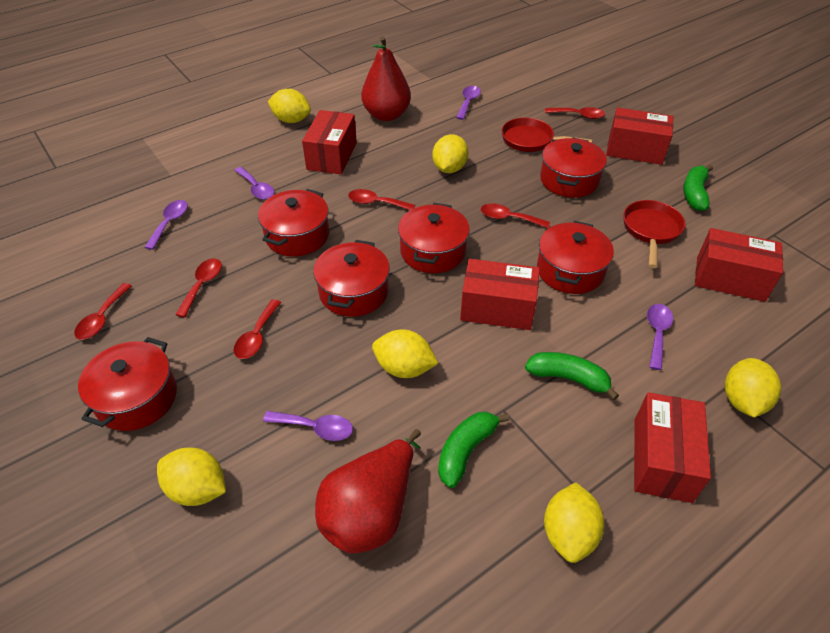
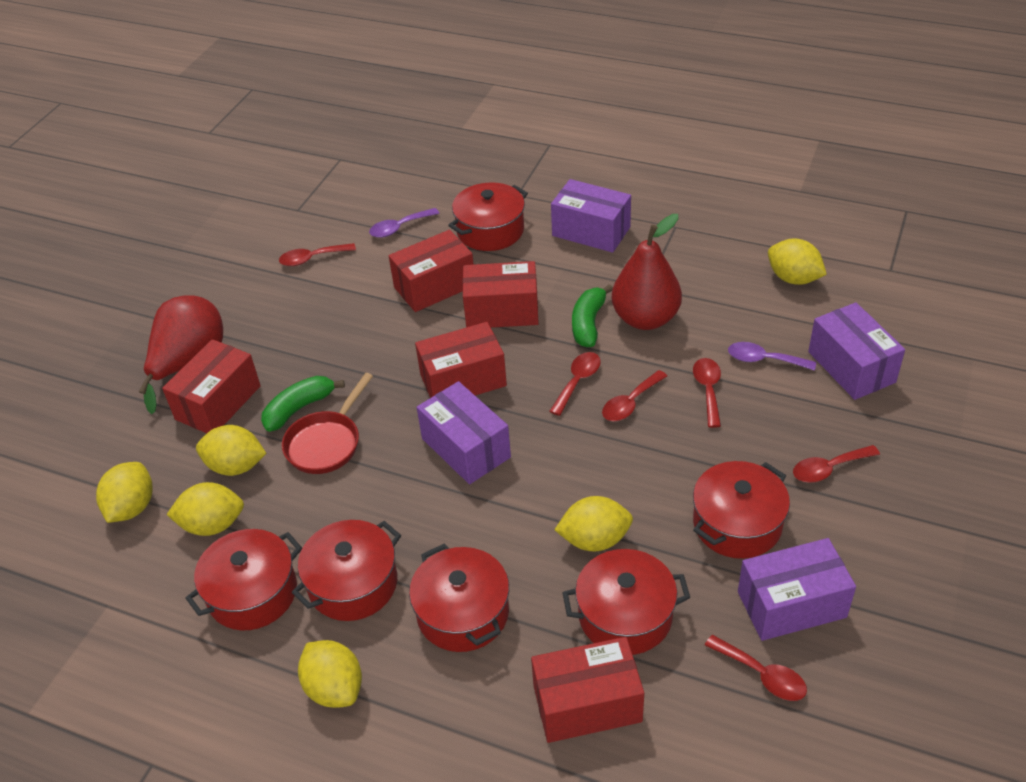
green banana: [438,412,509,488] [525,352,619,400] [683,165,713,211] = 3 -> [261,376,345,432] [572,284,613,347] = 2
purple box: none = 0 -> [417,381,511,484] [551,179,631,253] [738,538,856,641] [808,302,905,400] = 4
purple spoon: [144,200,188,250] [234,167,274,200] [263,411,353,441] [456,86,481,120] [647,304,673,370] = 5 -> [369,208,439,238] [728,342,816,371] = 2
red pan: [501,118,593,152] [623,200,686,268] = 2 -> [282,373,373,474] = 1

